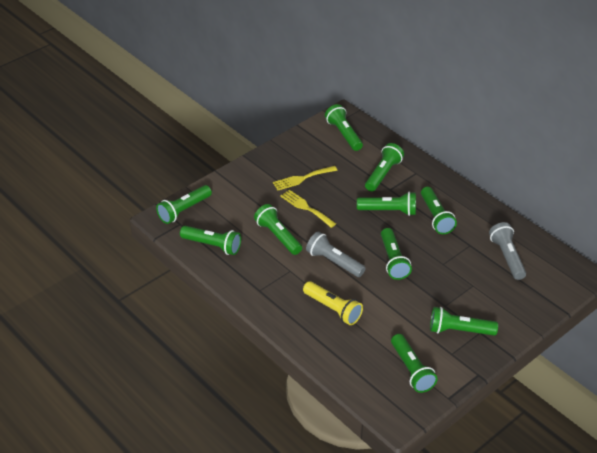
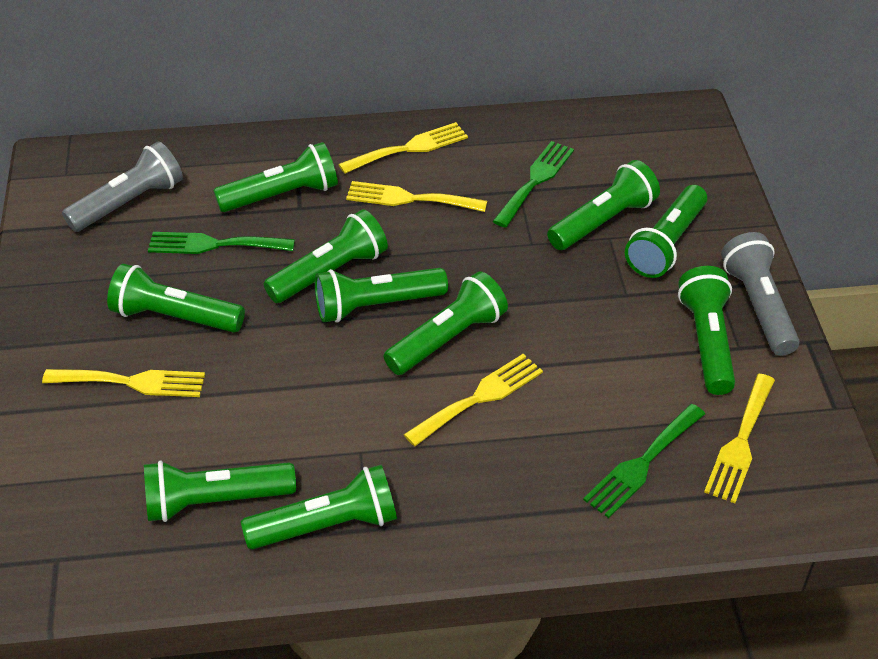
green fork: none = 0 -> [148,232,295,254] [493,141,574,228] [583,404,705,518] = 3
yellow flashlight: [303,281,363,325] = 1 -> none = 0
yellow fork: [273,166,338,191] [280,190,336,228] = 2 -> [42,369,205,397] [338,122,468,174] [346,181,487,212] [403,354,543,446] [704,374,775,503] = 5

